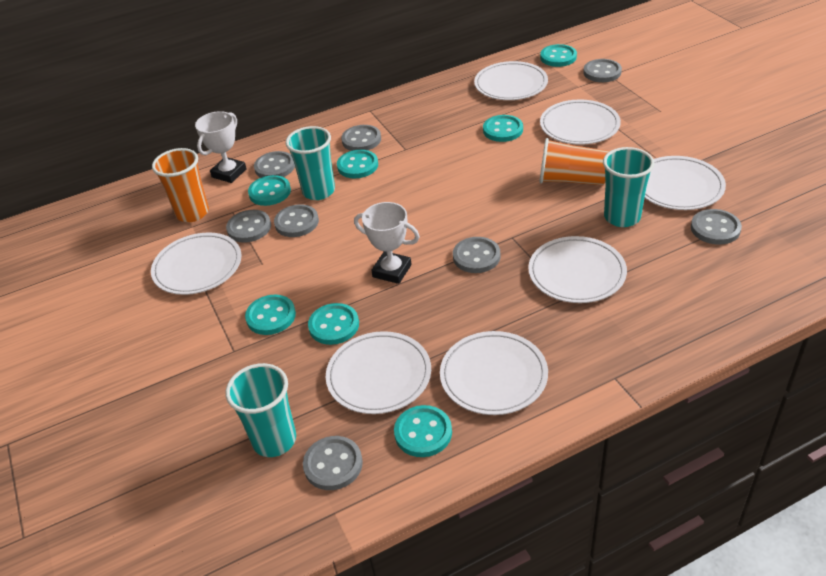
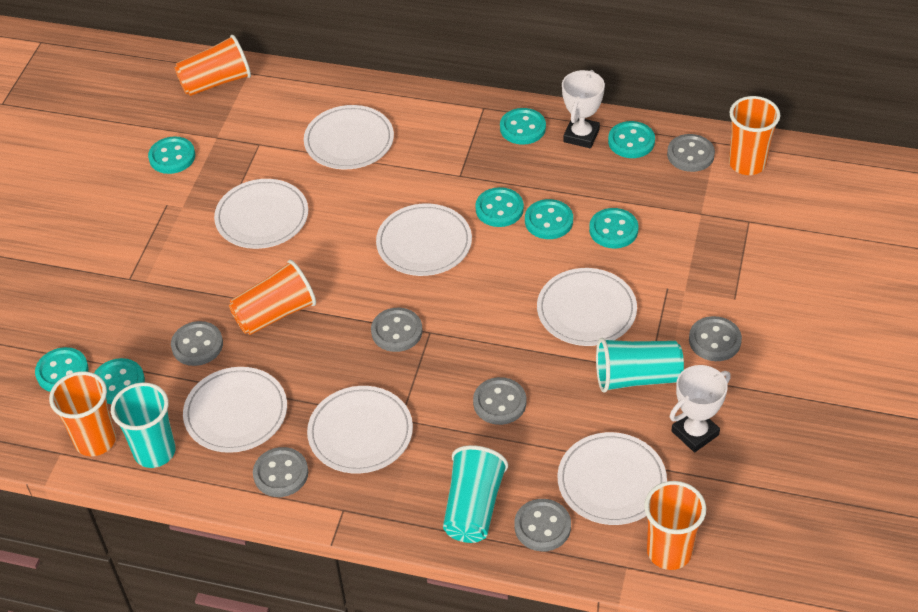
grey button: [226,210,271,243] [254,151,295,178] [274,204,319,237] [303,436,363,490] [341,125,381,151] [453,237,501,273] [583,59,622,82] [691,209,742,245] = 8 -> [171,321,223,366] [253,447,308,497] [371,308,422,352] [473,377,526,425] [514,499,571,551] [667,134,715,172] [689,316,742,361] = 7
orange cup: [152,148,209,222] [539,138,609,186] = 2 -> [49,371,116,456] [174,35,251,96] [229,260,316,335] [644,481,706,570] [729,96,780,175] = 5
turquoise button: [245,295,296,335] [248,175,291,206] [308,303,359,345] [337,150,378,179] [394,405,452,457] [483,115,523,142] [540,44,577,67] = 7 -> [35,347,89,392] [94,358,145,404] [148,136,195,174] [475,187,524,227] [500,108,546,145] [525,199,573,239] [589,208,638,248] [608,121,655,158] = 8

